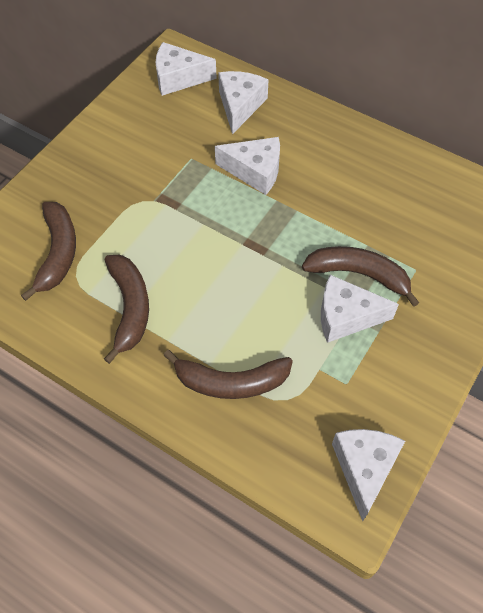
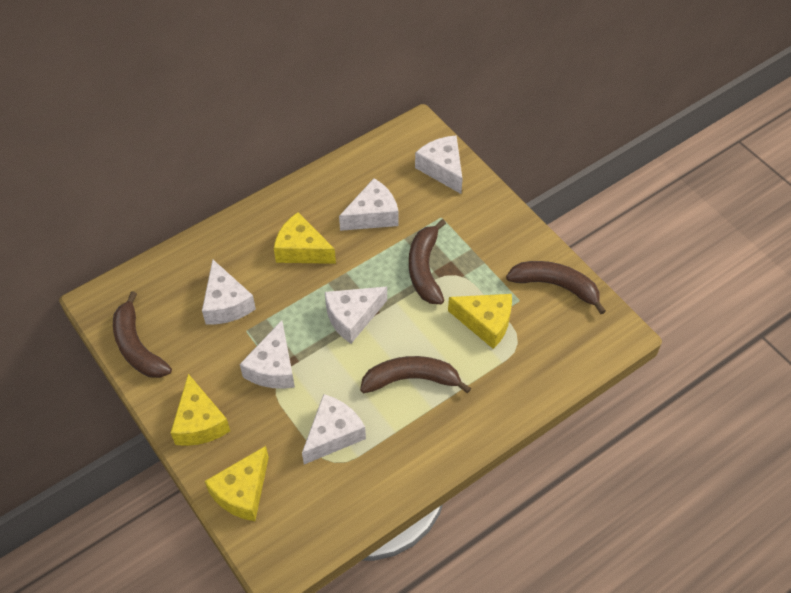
white cheese: [155,42,217,96] [215,137,280,195] [218,71,269,134] [321,275,399,343] [332,429,405,521] = 5 -> [202,260,256,324] [240,320,295,389] [302,394,366,464] [325,287,387,344] [339,178,399,231] [415,135,463,194] = 6
yellow cheese: none = 0 -> [171,374,230,446] [205,446,269,521] [274,212,336,264] [448,294,512,349] = 4

